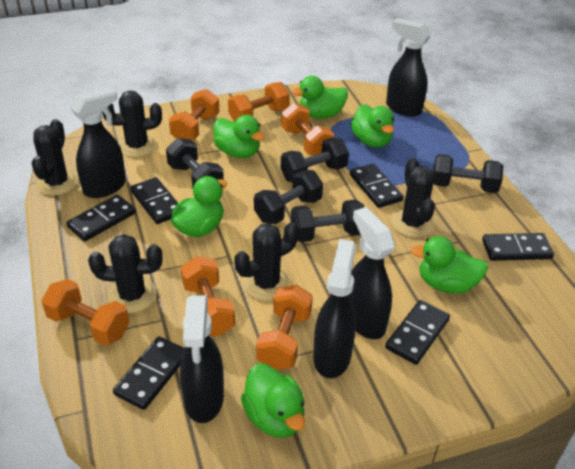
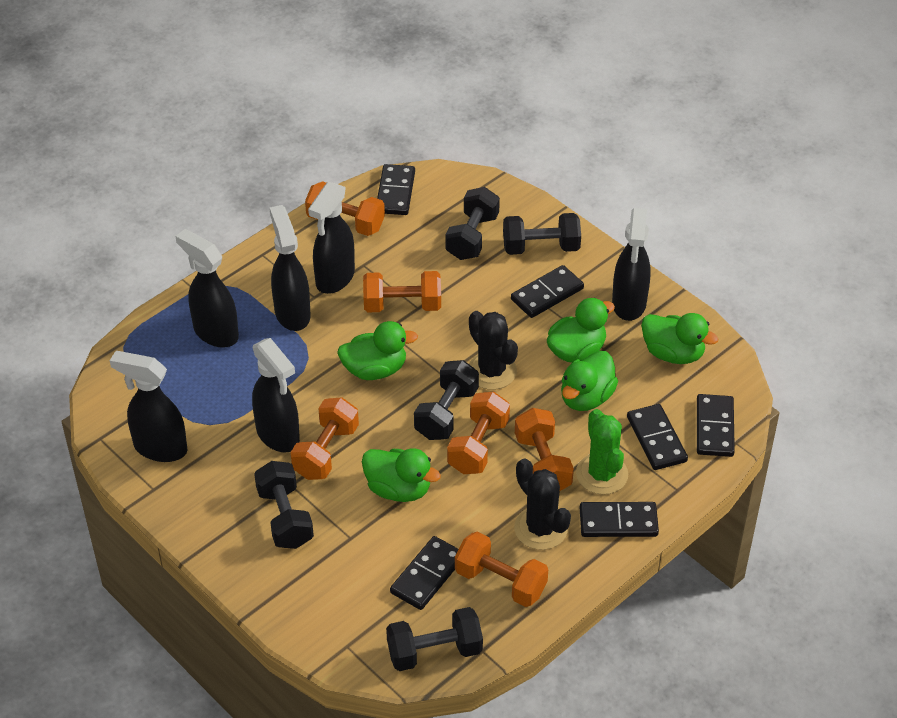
black cactus: [32,119,78,196] [88,234,163,314] [102,90,162,157] [234,222,299,301] [391,158,435,238] = 5 -> [469,311,518,390] [514,459,571,550] = 2
black spray bottle: [70,87,126,198] [180,295,224,423] [313,239,356,378] [348,207,395,339] [386,18,431,117] = 5 -> [110,351,187,462] [175,229,239,348] [252,338,300,453] [270,205,311,331] [308,182,355,294] [612,208,651,321] = 6
green cactus: none = 0 -> [576,409,628,495] = 1
green duck: [171,176,227,237] [213,115,265,158] [241,364,305,438] [291,76,348,119] [351,104,394,148] [411,236,488,294] = 6 -> [337,321,418,380] [362,448,441,502] [547,298,615,363] [561,351,618,411] [641,313,718,364] = 5

